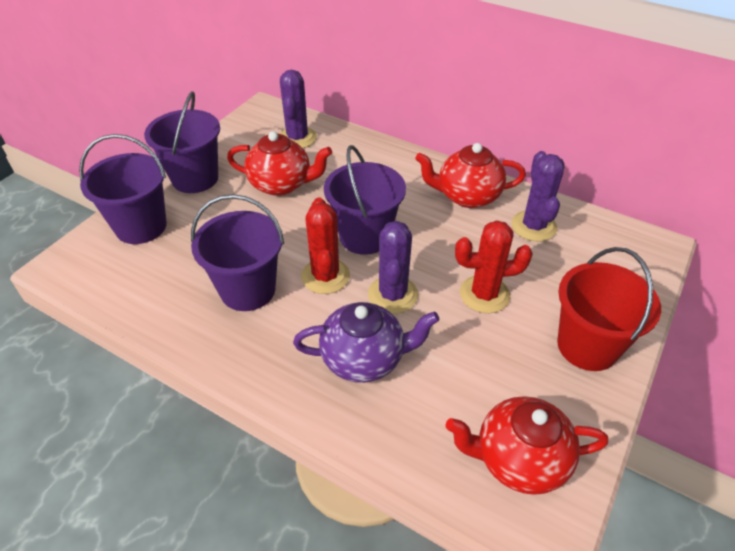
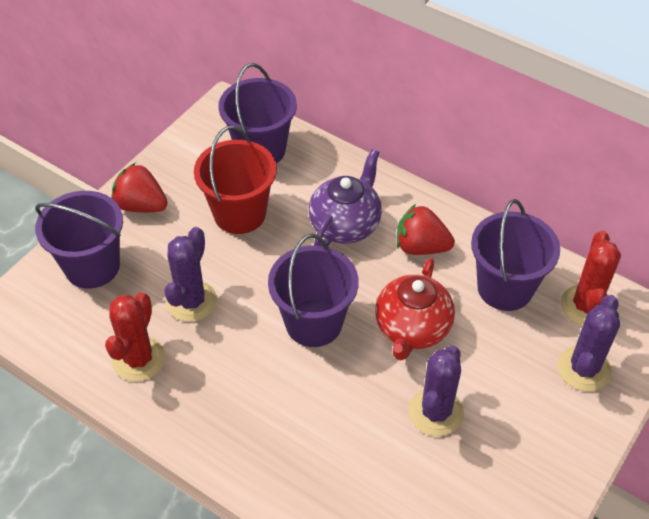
red strawberry: none = 0 -> [111,163,168,212] [397,204,455,255] = 2
red teapot: [227,131,332,196] [415,143,526,208] [446,396,608,495] = 3 -> [375,258,455,360] = 1

